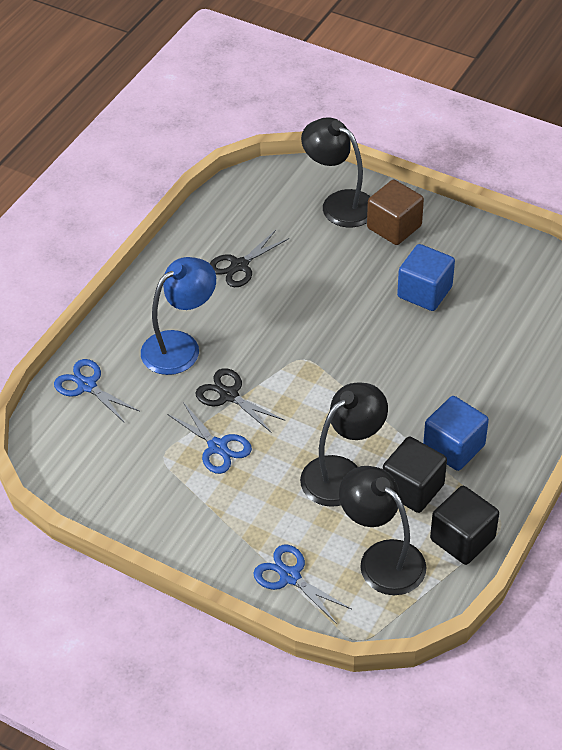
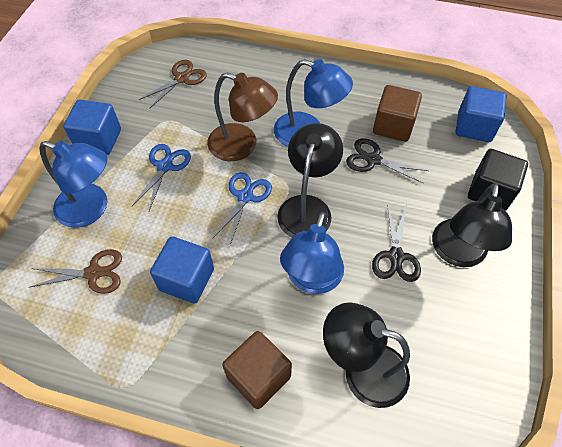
black cube: [383,437,447,513] [430,486,499,565] = 2 -> [468,149,528,211] = 1
blue cube: [397,244,455,311] [423,396,489,471] = 2 -> [63,100,121,155] [150,236,214,304] [456,86,506,142] = 3
blue lamp: [141,257,216,375] = 1 -> [39,141,108,228] [274,59,353,147] [280,212,344,294] = 3
blue scissors: [54,359,140,423] [167,402,252,474] [253,545,351,624] = 3 -> [132,144,191,211] [212,172,272,245] = 2
brown cube: [367,180,424,245] = 1 -> [222,331,292,409] [373,85,422,142] = 2
brown lamp: none = 0 -> [207,73,278,161] = 1
brown scissors: none = 0 -> [29,249,122,294] [139,60,207,109] = 2

